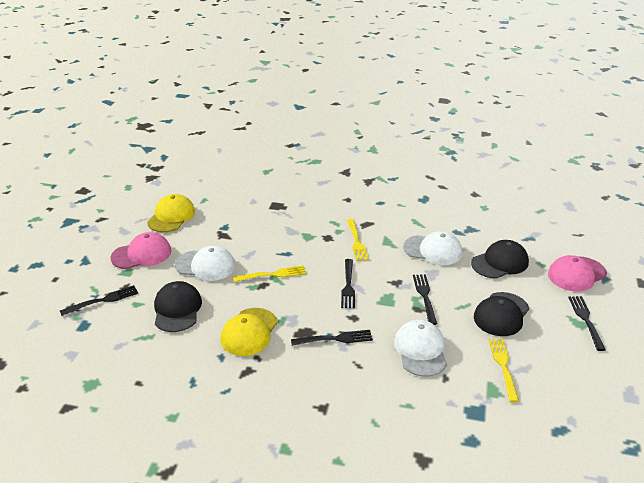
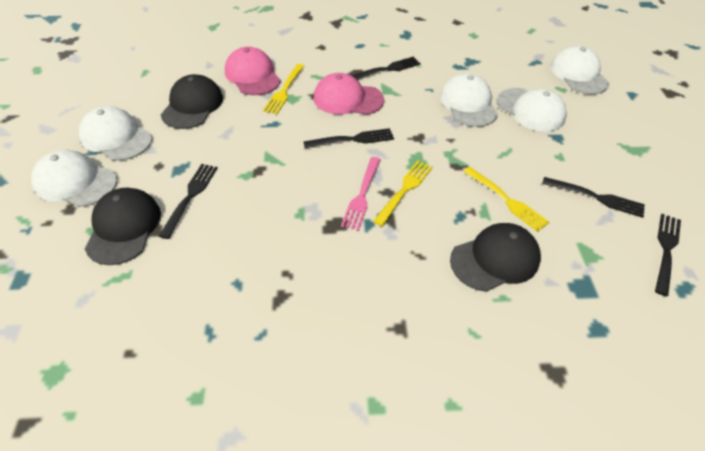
pink fork: none = 0 -> [341,157,381,231] = 1
white cap: [175,246,235,281] [394,320,447,377] [403,231,462,265] = 3 -> [31,150,117,207] [79,106,152,161] [440,73,498,127] [497,88,567,132] [550,46,609,94] = 5
yellow cap: [147,194,195,232] [220,308,278,356] = 2 -> none = 0

